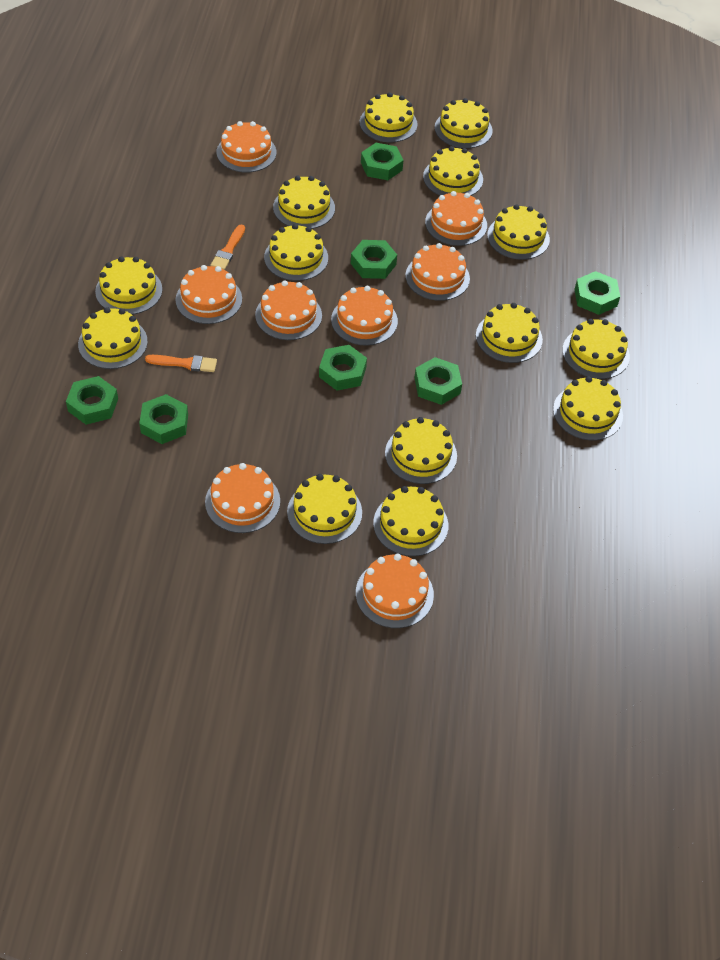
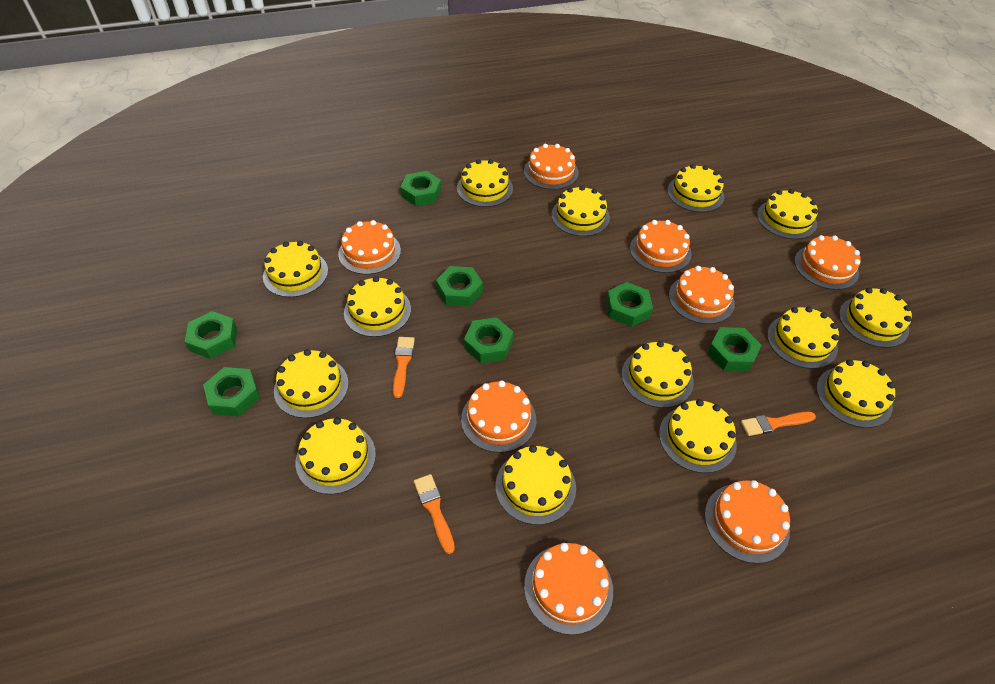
orange brush: [145,355,217,372] [210,225,245,270] = 2 -> [393,337,415,398] [414,474,455,554] [741,412,816,436] = 3

